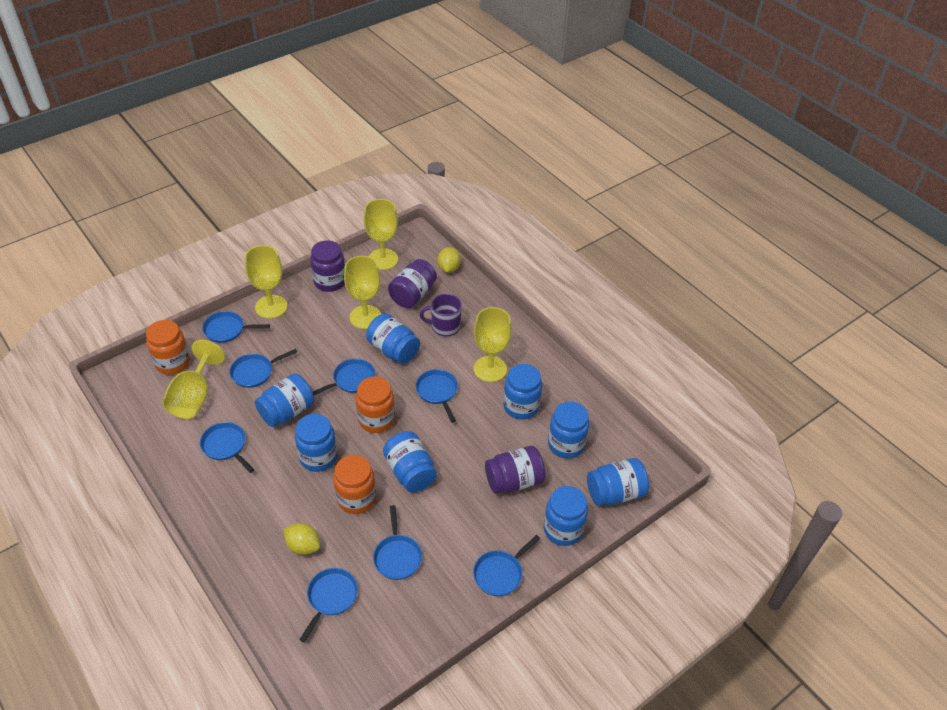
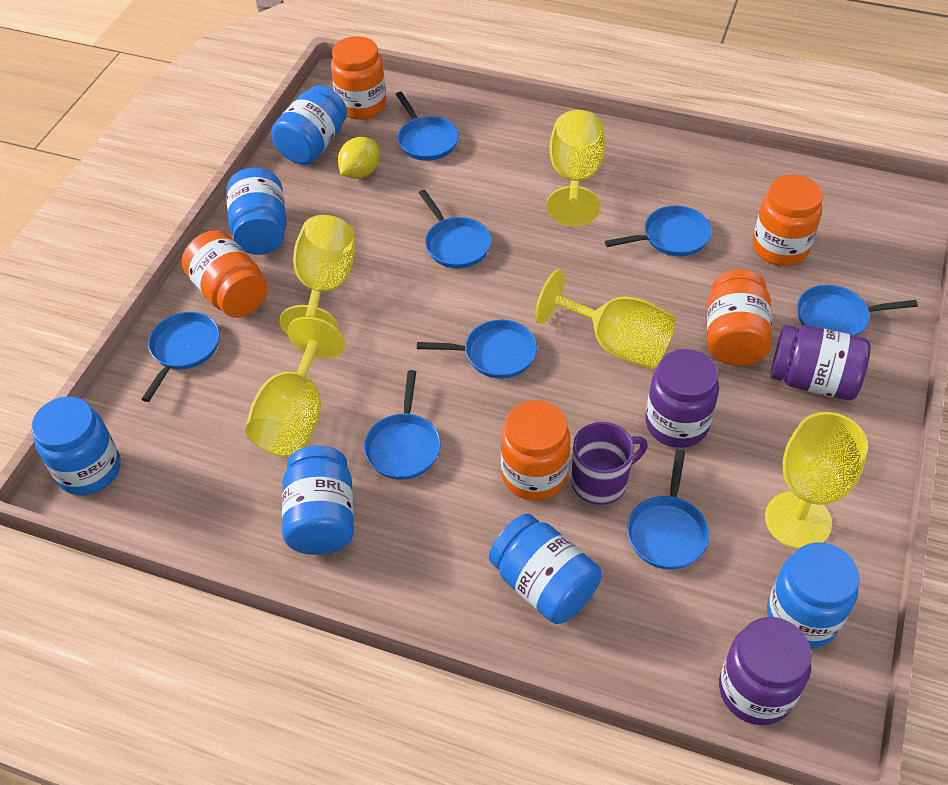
blue jar: [255,373,314,427] [295,414,337,472] [366,313,420,364] [383,431,437,492] [503,364,542,420] [544,486,588,546] [548,401,589,459] [587,458,649,506] = 8 -> [31,397,121,495] [226,168,287,255] [271,85,347,165] [282,446,354,555] [489,514,602,624] [767,542,860,648] = 6
orange jar: [146,320,190,375] [333,455,376,514] [356,377,395,433] = 3 -> [182,230,268,318] [331,36,386,120] [501,400,571,501] [707,269,772,366] [753,175,823,266] = 5
yellow lemon: [284,523,320,555] [437,247,461,273] = 2 -> [338,137,380,179] = 1

